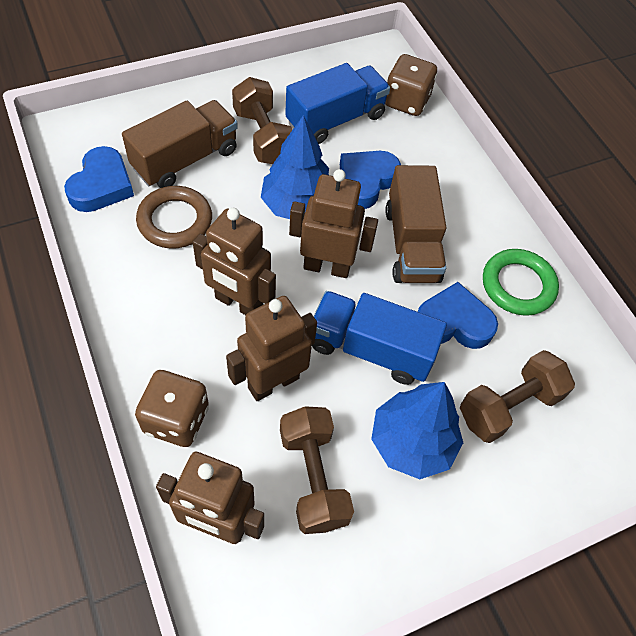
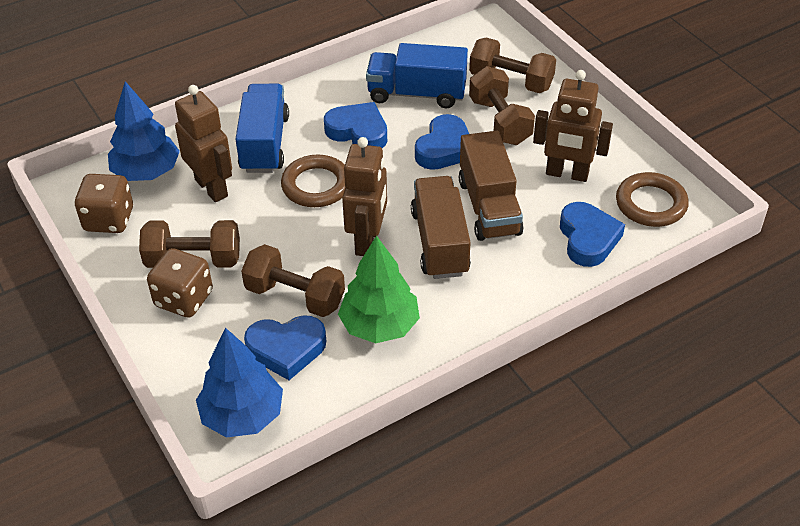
blue heart: [64,146,134,212] [340,151,401,209] [418,282,498,349] = 3 -> [244,315,326,380] [324,102,387,148] [415,114,469,170] [560,202,625,267] = 4
brown dumbbell: [232,77,293,164] [280,406,354,534] [460,350,575,443] = 3 -> [139,220,240,268] [241,244,345,317] [469,37,556,93] [469,66,535,145] = 4
brown ring: [136,186,212,249] = 1 -> [281,155,345,207] [616,172,689,227] = 2
brown robot: [156,452,264,544] [193,208,276,315] [226,296,317,401] [289,169,378,278] = 4 -> [175,85,232,202] [342,137,387,256] [533,70,613,182] = 3
green ring: [483,249,559,316] = 1 -> none = 0
green tree: none = 0 -> [338,236,420,343] = 1

